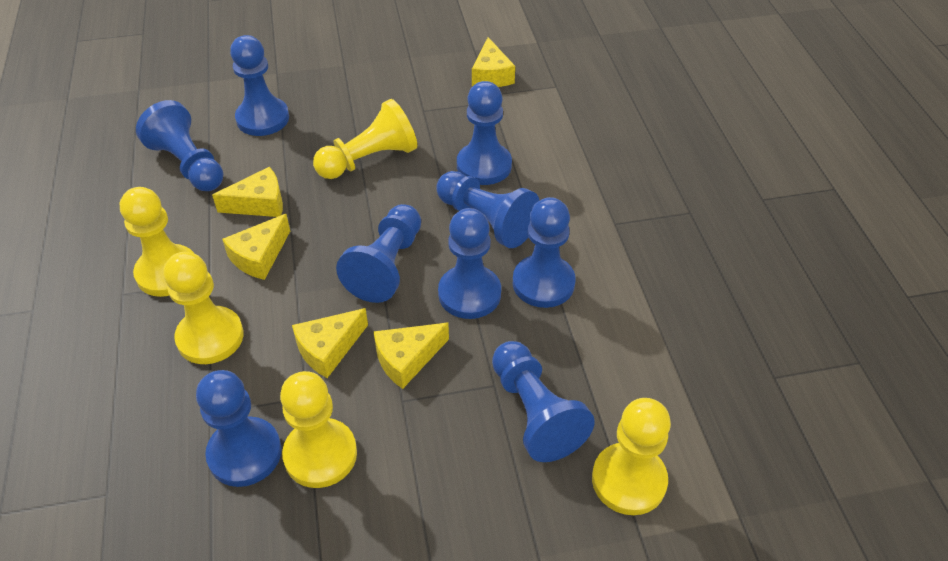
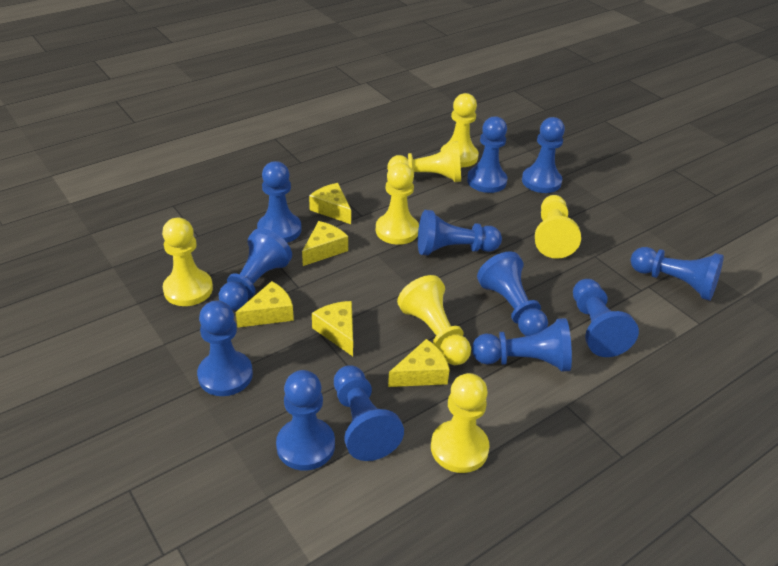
blue pawn: [136,100,223,191] [196,370,282,487] [230,35,289,136] [336,204,421,303] [436,171,540,248] [438,208,501,319] [457,81,512,185] [492,341,595,462] [513,197,576,308] = 9 -> [197,301,253,396] [219,228,292,311] [257,161,302,243] [276,370,335,470] [334,365,404,461] [418,210,502,255] [467,116,507,193] [472,318,572,372] [477,251,548,336] [522,117,565,193] [573,279,639,357] [631,247,724,301] = 12
yellow pawn: [120,187,194,297] [163,252,244,364] [280,371,357,488] [313,99,417,179] [592,398,671,515] = 5 -> [162,218,213,306] [376,163,419,245] [387,141,461,182] [397,275,471,365] [431,373,490,473] [440,93,479,167] [535,195,581,259] = 7

